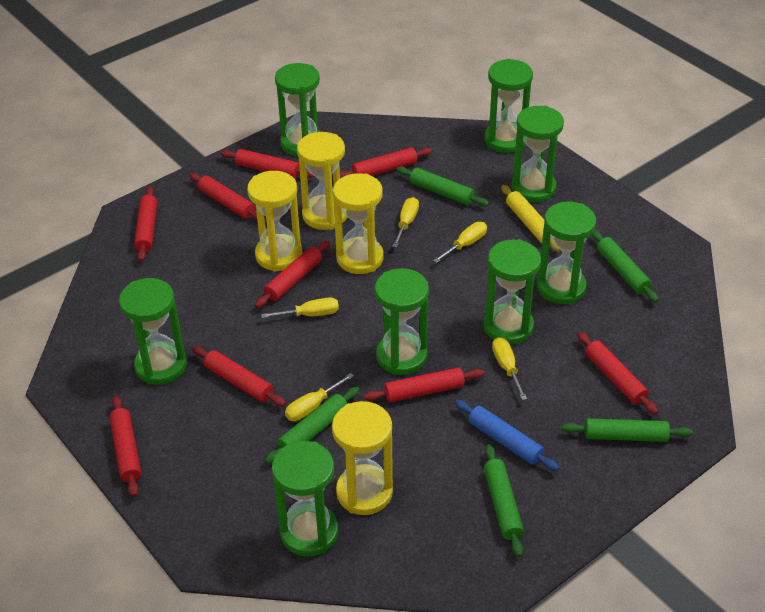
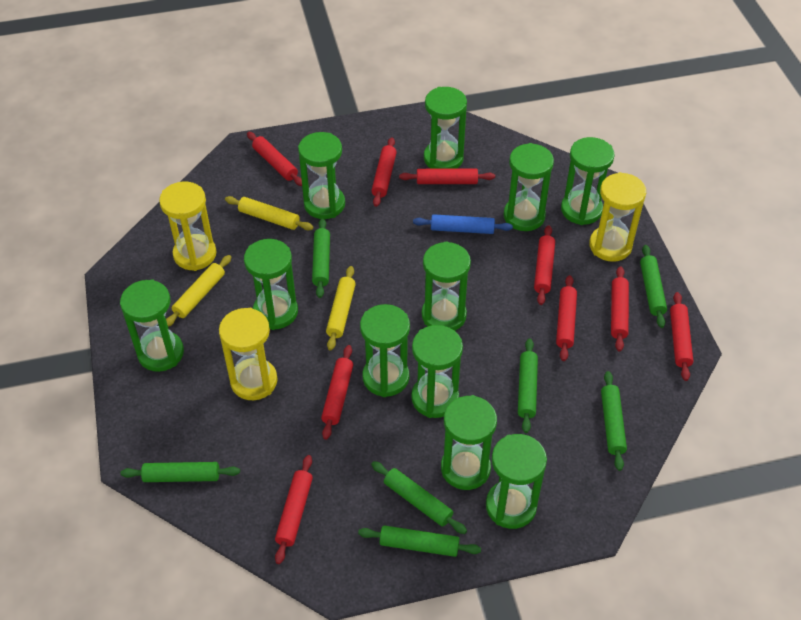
green hourglass: [119,278,187,385] [272,441,338,556] [275,63,320,156] [375,268,429,375] [483,239,541,345] [484,59,533,153] [511,106,564,202] [537,202,596,304] = 8 -> [120,279,184,372] [244,239,298,330] [298,132,345,219] [360,304,410,397] [411,325,463,418] [422,241,471,331] [424,87,467,169] [441,395,497,490] [486,434,547,529] [504,143,554,231] [561,137,615,225] = 11
green rolling pin: [265,387,360,464] [396,166,489,207] [484,444,524,557] [562,418,693,442] [591,230,659,303] = 5 -> [121,462,240,482] [312,218,330,298] [358,525,481,557] [371,461,467,534] [518,338,538,433] [601,371,627,471] [640,245,667,328] = 7
yellow hourglass: [247,171,302,272] [297,132,347,230] [332,401,393,515] [333,173,384,274] = 4 -> [159,182,217,271] [219,308,278,400] [589,172,646,262] = 3
yellow rolling pin: [501,185,561,252] = 1 -> [166,255,231,327] [225,196,313,230] [326,266,356,351] = 3
yellow screwdriver: [261,297,339,318] [285,373,354,421] [392,197,419,248] [433,222,487,263] [492,337,527,400] = 5 -> none = 0

